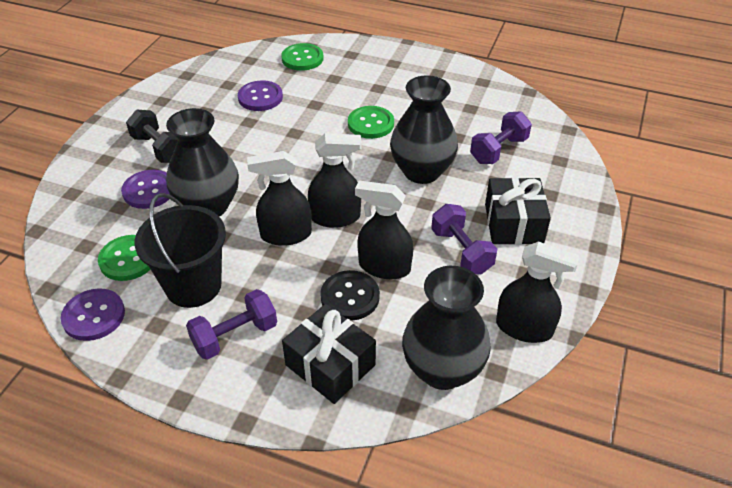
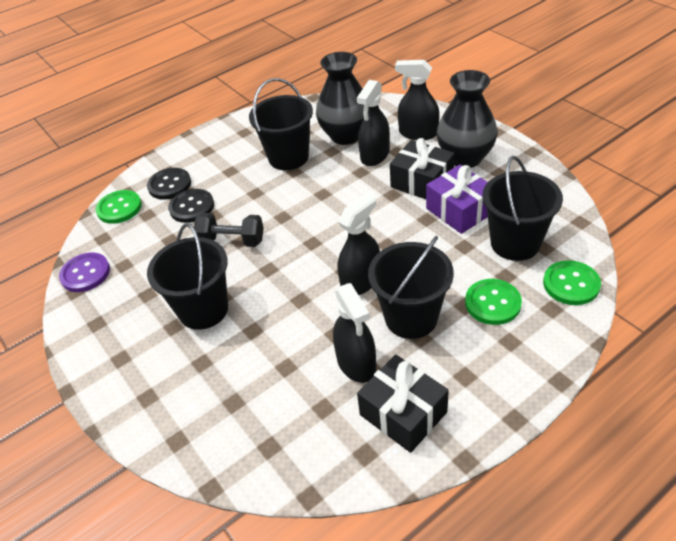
black bucket: [135,193,226,308] = 1 -> [147,223,228,330] [249,78,313,170] [368,236,454,339] [482,156,563,261] = 4
black button: [320,270,380,321] = 1 -> [147,168,191,200] [168,189,214,223] = 2
black vase: [166,108,239,217] [390,75,458,184] [402,266,491,390] = 3 -> [316,52,364,145] [436,70,497,168] = 2
purple button: [61,288,125,341] [121,170,170,209] [238,80,283,111] = 3 -> [59,253,110,292] = 1
purple dumbbell: [186,289,277,360] [431,204,497,274] [470,111,532,164] = 3 -> none = 0
purple gift: none = 0 -> [426,165,488,234] = 1

